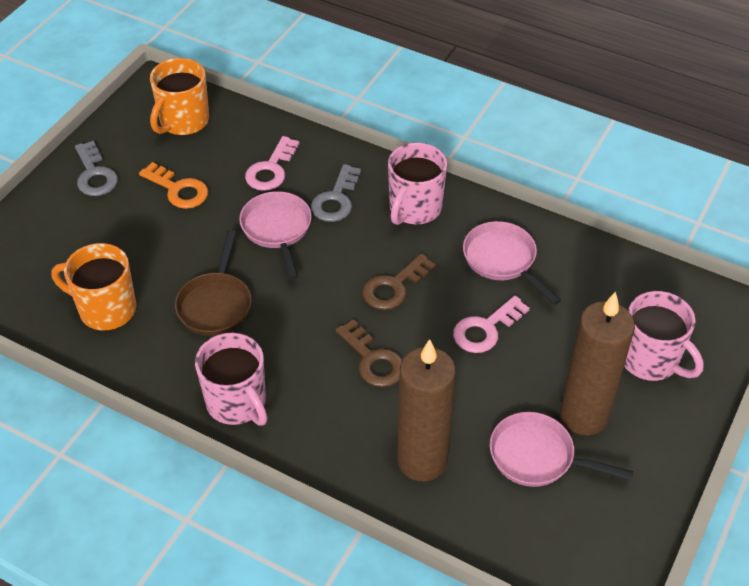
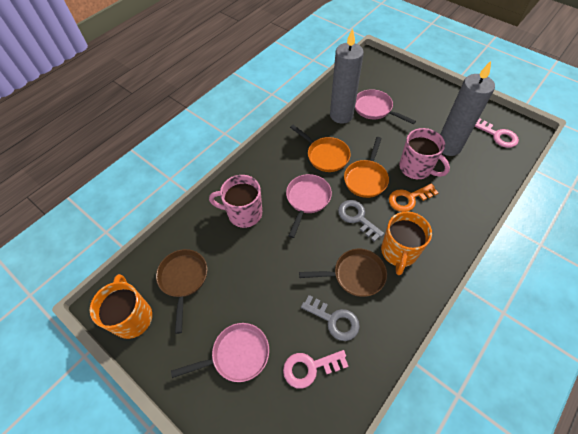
brown candle: [397,339,456,482] [560,291,635,436] = 2 -> none = 0
brown key: [336,319,402,387] [363,253,436,310] = 2 -> none = 0
brown pan: [175,230,252,336] = 1 -> [156,249,207,334] [299,249,387,297] = 2
grey candle: none = 0 -> [330,28,364,124] [440,61,495,156] = 2
orange pan: none = 0 -> [290,125,351,172] [344,137,389,198] = 2
pink mug: [195,333,267,426] [388,143,447,225] [624,291,704,381] = 3 -> [209,175,262,228] [399,128,450,180] = 2

